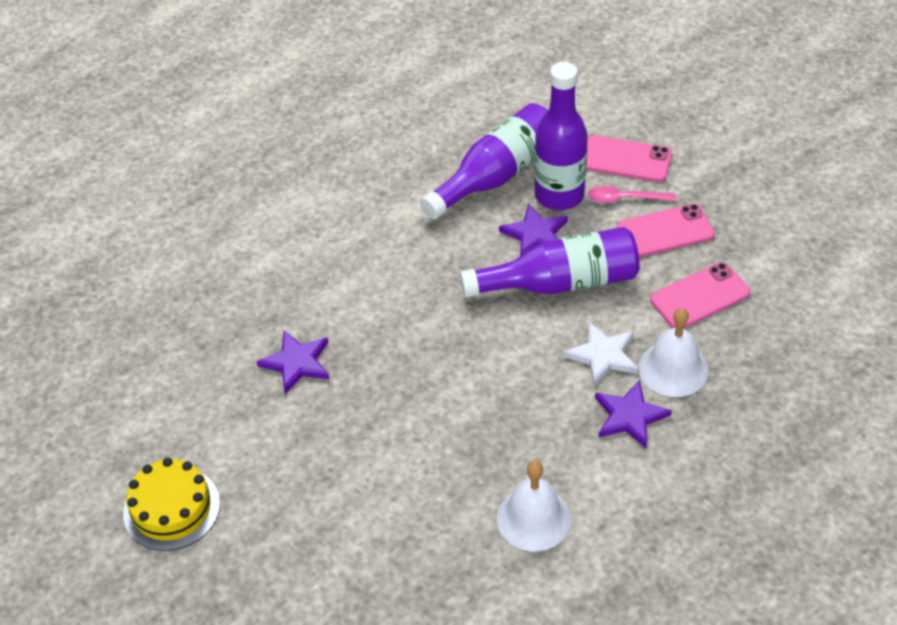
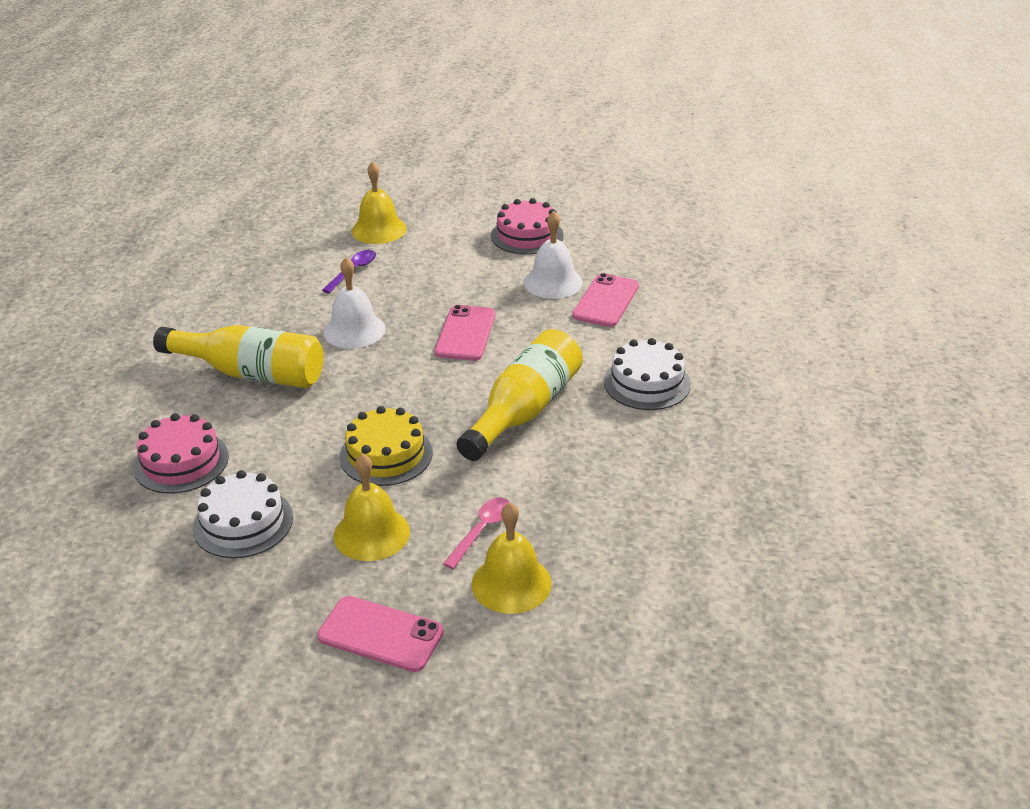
pink cake: none = 0 -> [133,413,229,494] [491,198,563,255] = 2
purple bottle: [420,103,548,219] [460,227,640,297] [534,62,588,210] = 3 -> none = 0
purple spoon: none = 0 -> [322,250,376,293] = 1
purple star: [256,331,329,394] [499,203,568,256] [595,380,672,448] = 3 -> none = 0
white cake: none = 0 -> [193,470,293,558] [604,338,691,410] = 2
white star: [564,322,638,386] = 1 -> none = 0
yellow bell: none = 0 -> [334,454,410,561] [352,161,406,244] [472,503,552,614] = 3
yellow bottle: none = 0 -> [153,325,324,388] [457,329,583,461] = 2

